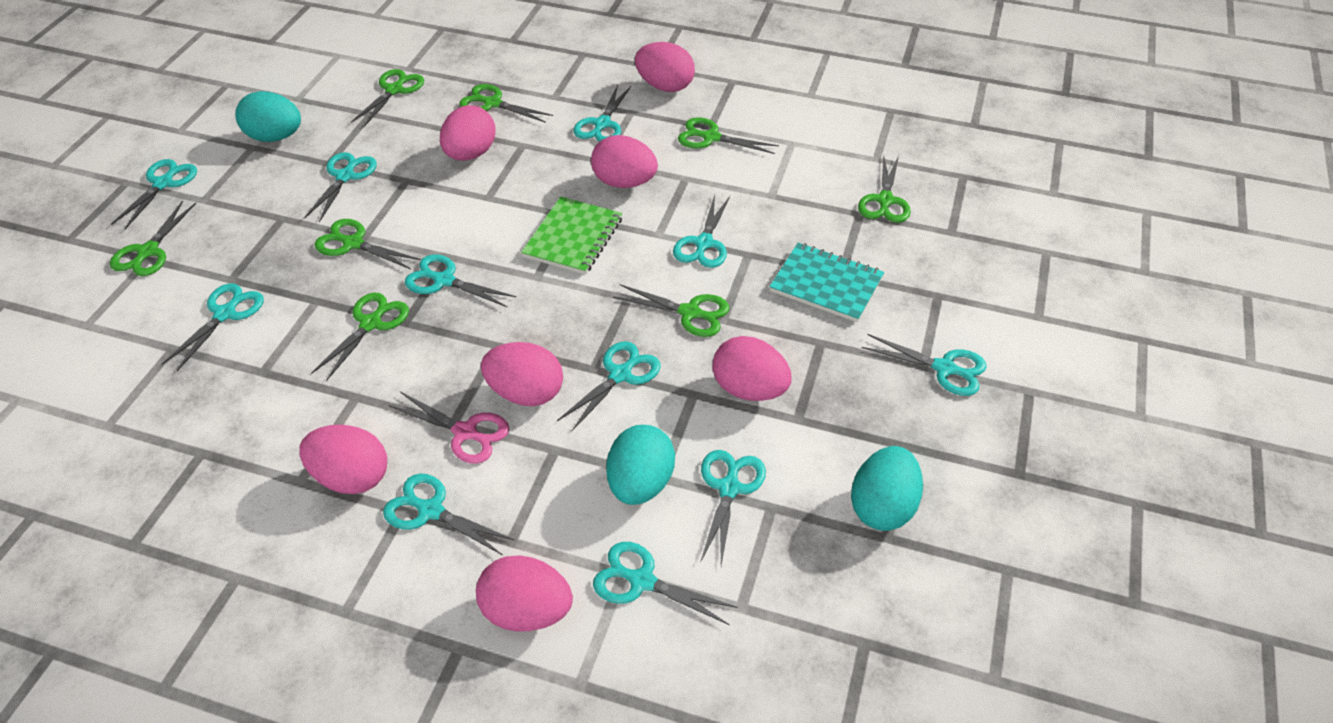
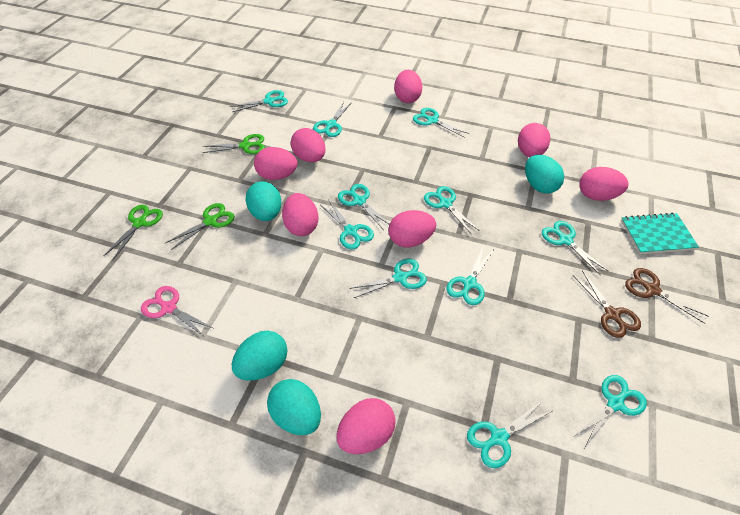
brown scissors: none = 0 -> [573,271,641,338] [625,268,709,324] = 2
green notebook: [521,197,622,275] = 1 -> none = 0
green scissors: [110,201,196,276] [311,293,409,381] [314,219,421,269] [351,69,424,127] [459,84,553,123] [613,284,730,337] [678,117,779,154] [858,155,911,223] = 8 -> [104,205,163,260] [165,203,235,250] [203,134,265,154] = 3
pink egg: [299,425,387,494] [440,105,496,161] [476,556,573,632] [481,342,563,406] [591,135,658,188] [635,42,695,92] [712,336,792,401] = 7 -> [254,147,298,180] [282,193,318,236] [291,128,325,162] [336,398,396,454] [388,210,436,248] [394,70,422,103] [518,123,550,157] [579,167,629,201] = 8
turquoise egg: [235,91,301,142] [606,425,675,505] [851,446,923,531] = 3 -> [232,331,287,381] [246,181,281,221] [267,379,321,435] [525,155,564,194] = 4

